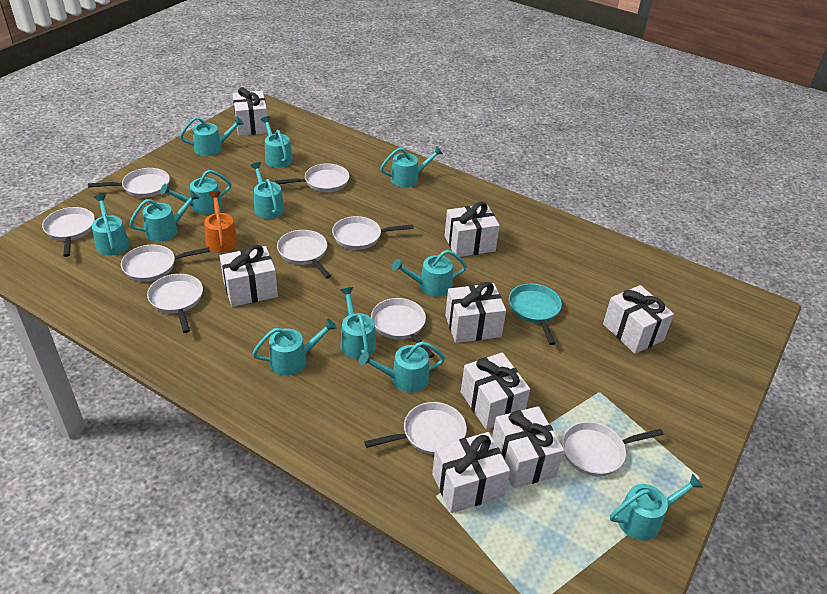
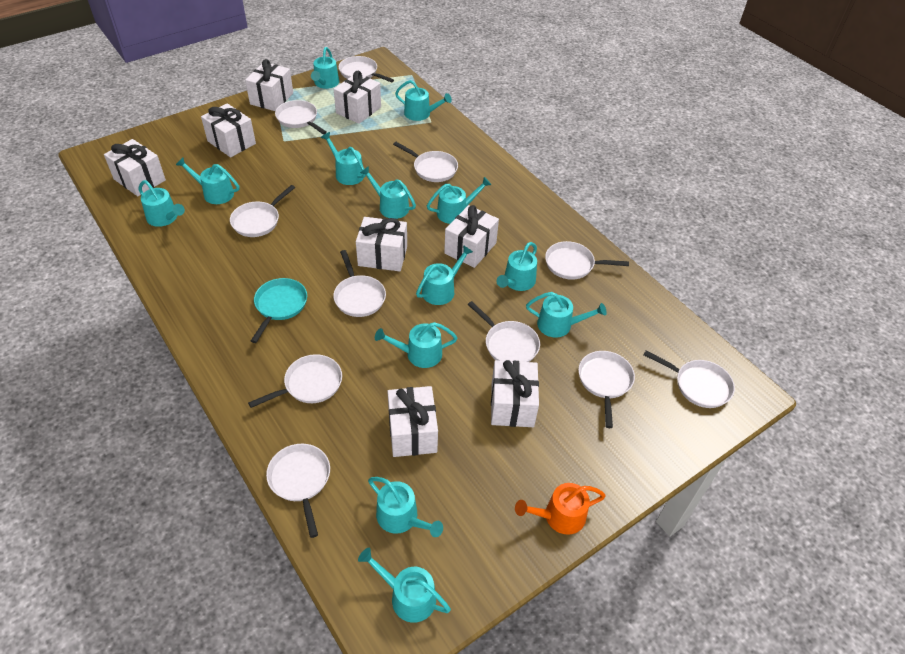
turquoise watering can: [92,194,129,256] [129,191,200,242] [160,170,231,215] [180,117,244,156] [250,162,285,219] [252,319,337,376] [261,116,293,168] [340,287,376,359] [359,341,445,393] [380,146,443,188] [392,250,467,297] [610,474,703,541] = 12 -> [139,180,185,227] [176,157,239,204] [311,47,339,89] [321,132,366,185] [358,548,451,623] [360,166,416,219] [368,477,443,537] [375,322,457,368] [395,80,452,121] [416,245,473,305] [427,177,491,224] [497,242,537,291] [526,292,607,338] = 13
white pan: [42,207,95,257] [88,168,170,198] [121,245,210,282] [147,274,203,333] [275,163,350,192] [277,230,331,279] [332,216,414,250] [364,402,467,455] [371,298,435,358] [562,422,664,476] = 10 -> [230,185,295,237] [248,354,342,408] [266,444,330,538] [275,100,327,134] [333,250,386,317] [339,56,394,82] [393,142,458,182] [468,301,540,362] [545,241,629,280] [578,351,635,428] [644,351,735,408] = 11

